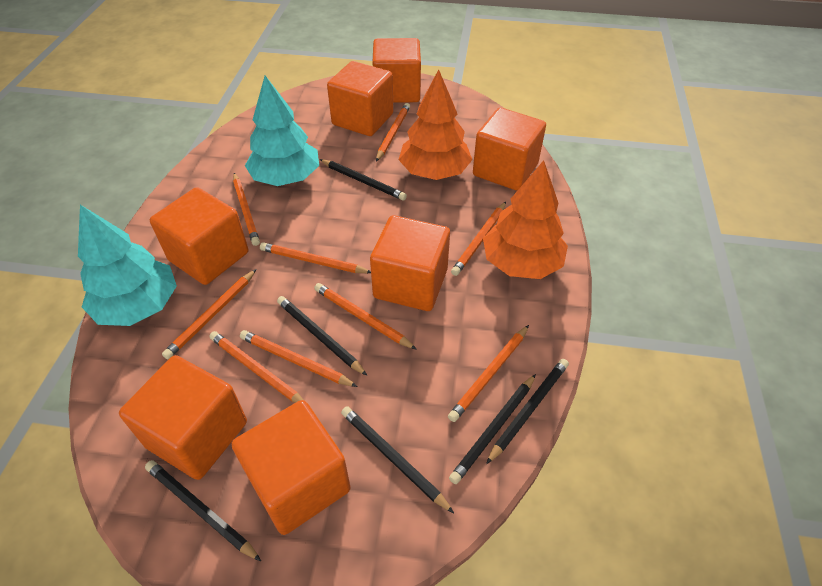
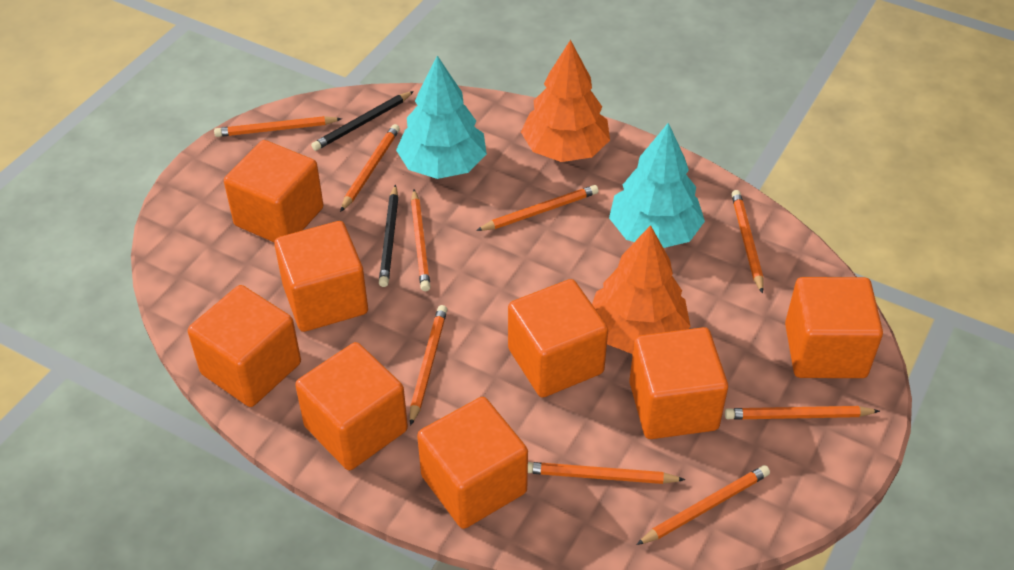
black pencil: [145,460,261,561] [277,296,368,376] [319,159,407,200] [341,406,454,513] [449,374,536,484] [486,359,569,464] = 6 -> [311,91,414,151] [379,184,399,287] = 2
orange cube: [119,355,247,480] [150,187,248,285] [232,400,351,535] [327,61,394,136] [370,215,450,311] [373,38,421,103] [473,107,546,191] = 7 -> [188,285,301,407] [224,140,323,243] [274,221,368,332] [295,342,408,470] [417,397,528,529] [508,279,608,397] [629,327,728,439] [785,277,883,378] = 8

